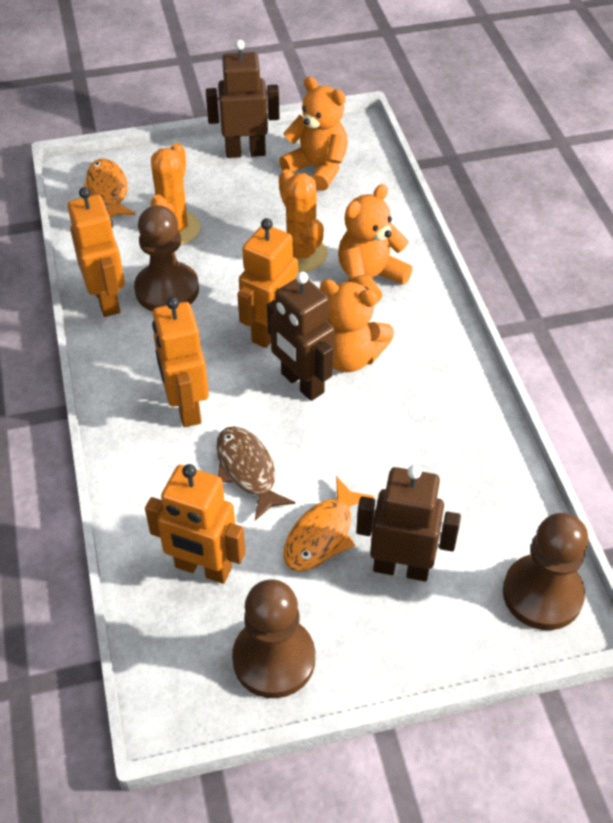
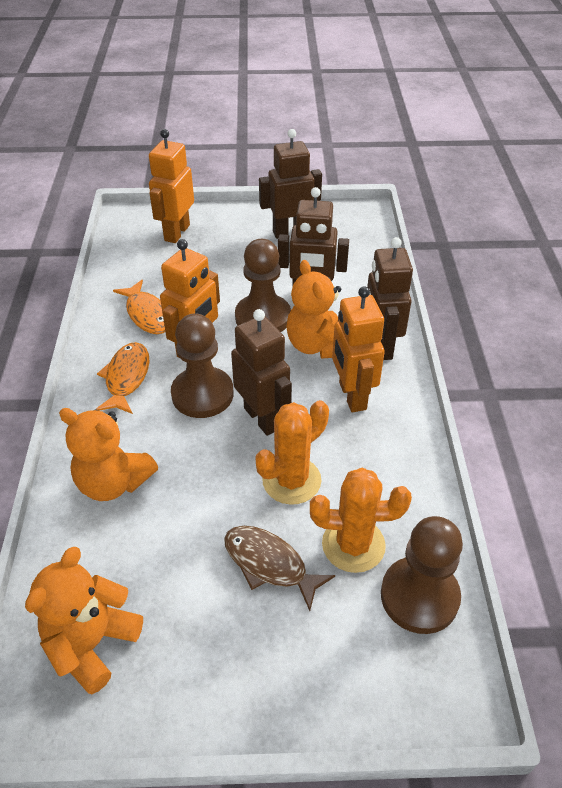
brown robot: [206,39,279,158] [267,272,335,401] [356,465,461,581] = 3 -> [231,309,292,436] [259,129,322,239] [278,187,349,287] [367,237,413,360] = 4
orange robot: [67,187,125,317] [145,464,246,584] [152,297,209,427] [237,218,298,348] = 4 -> [149,129,194,243] [160,239,220,358] [332,286,385,412] = 3

